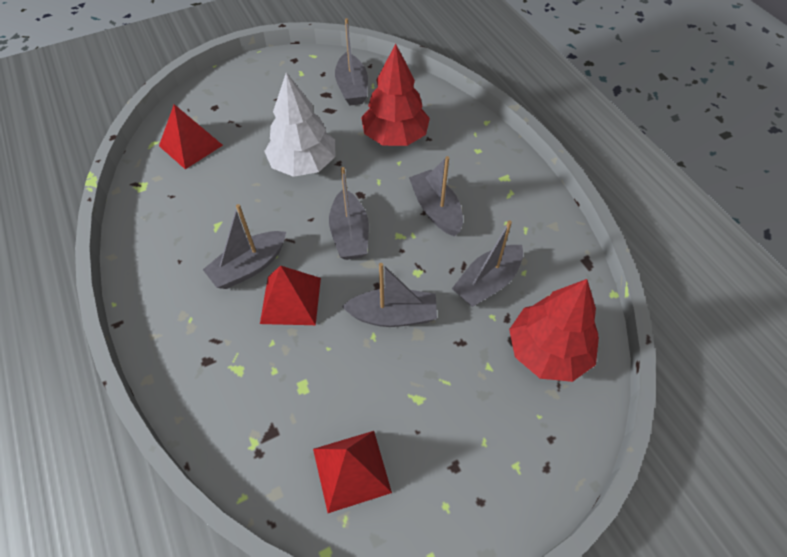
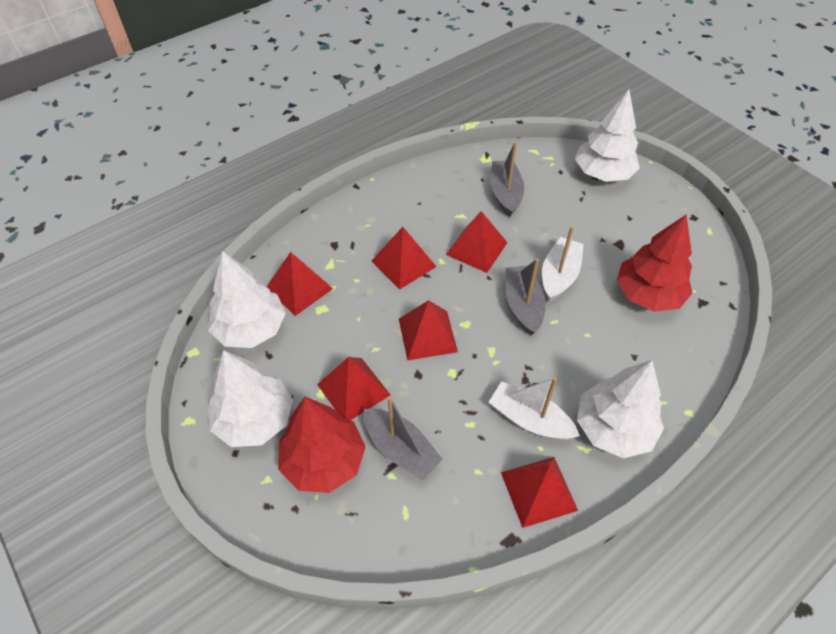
grey boat: [203,204,286,289] [329,167,369,260] [335,18,368,106] [342,263,437,327] [409,156,463,236] [452,220,523,307] = 6 -> [364,396,443,480] [491,142,524,217] [506,258,546,335] = 3
red pyramid: [159,104,223,169] [260,265,321,325] [313,431,392,513] = 3 -> [267,252,333,316] [317,357,390,420] [372,227,437,290] [399,300,458,360] [446,211,508,273] [501,457,578,528] = 6
white boat: none = 0 -> [488,377,580,441] [542,226,584,301] = 2
white tree: [264,72,335,177] = 1 -> [208,251,286,348] [208,350,293,447] [575,89,640,182] [577,360,664,458] = 4

